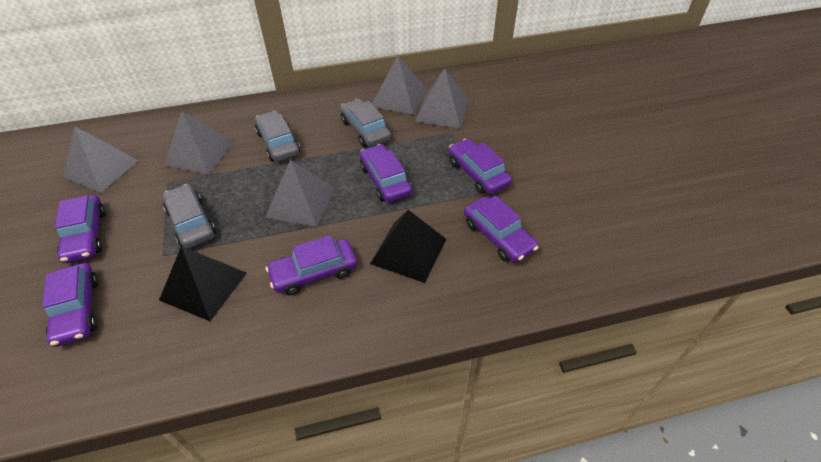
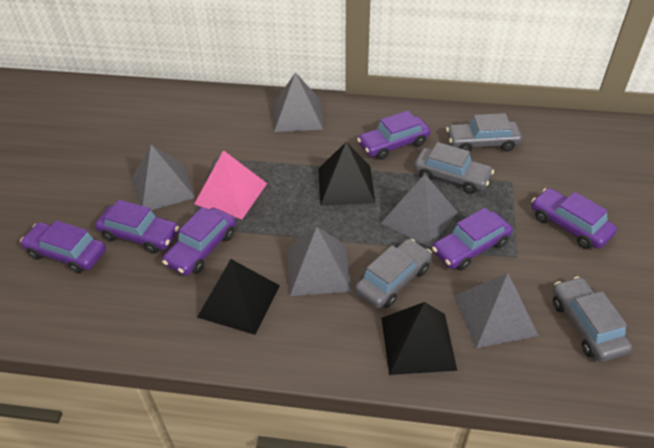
black pyramid: [159,246,247,321] [370,210,446,283] = 2 -> [197,259,280,335] [318,142,375,206] [381,302,457,375] = 3
grey car: [163,184,216,249] [255,110,300,162] [340,99,391,147] = 3 -> [355,239,432,308] [414,142,494,194] [446,113,522,152] [553,277,632,362] = 4
pink pyramid: none = 0 -> [194,150,267,219] = 1

